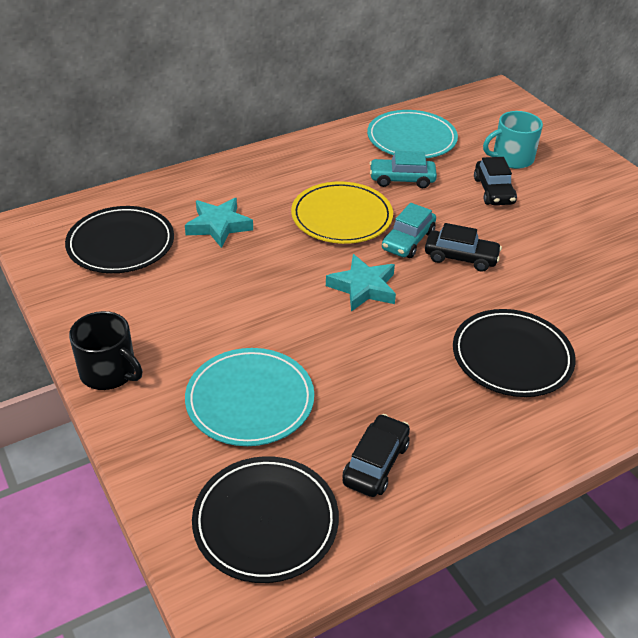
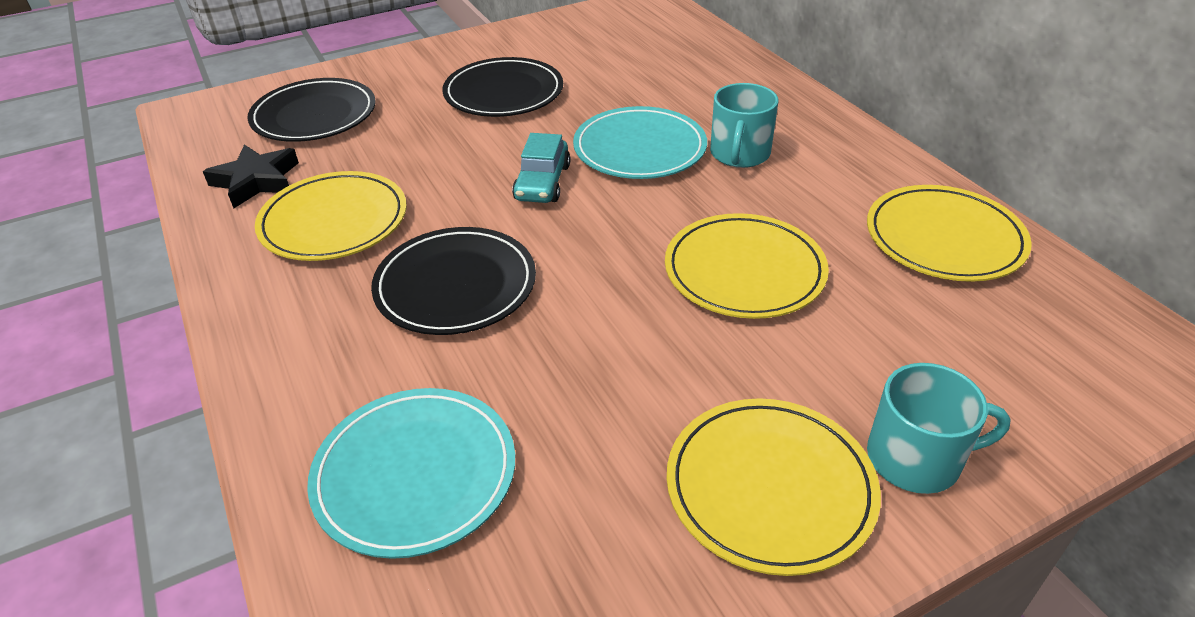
black car: [342,414,410,497] [425,223,502,272] [474,157,517,205] = 3 -> none = 0
black mug: [69,311,143,390] = 1 -> none = 0
black star: none = 0 -> [203,145,299,209] = 1
turquoise car: [369,151,437,188] [382,203,436,258] = 2 -> [512,133,570,203] = 1
turquoise mug: [483,111,543,169] = 1 -> [710,83,778,168] [867,363,1011,494] = 2
turquoise star: [185,198,253,248] [326,254,396,312] = 2 -> none = 0
yellow plate: [291,182,393,244] = 1 -> [255,171,407,261] [665,213,829,319] [667,398,881,576] [867,185,1032,282] = 4

